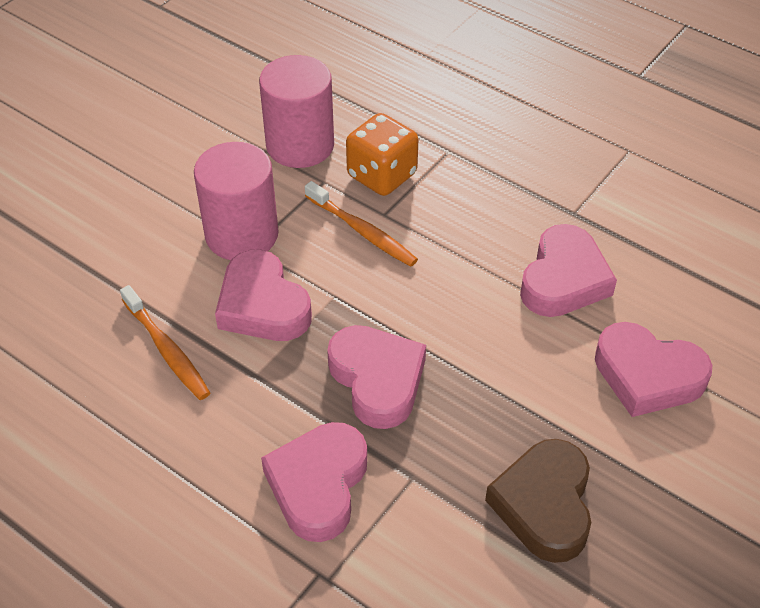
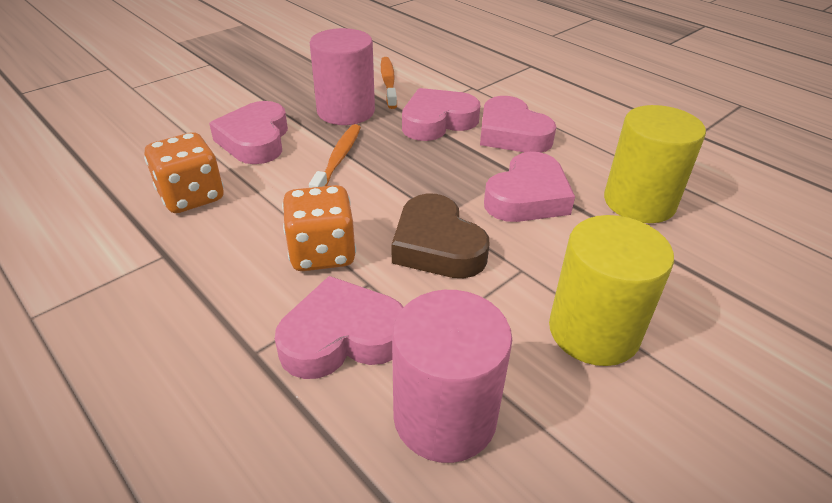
orange dice: [346,113,418,196] = 1 -> [144,132,224,213] [282,185,356,271] = 2
yellow cylinder: none = 0 -> [549,215,674,366] [604,105,706,223] = 2

